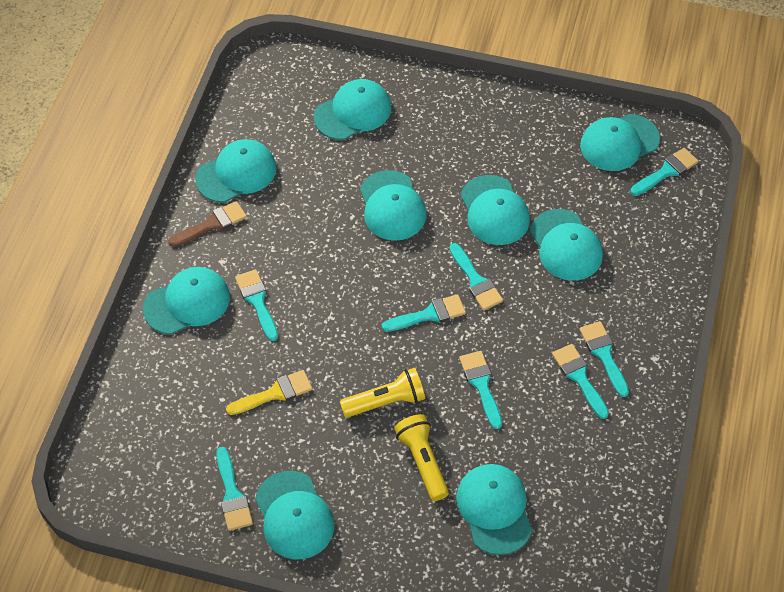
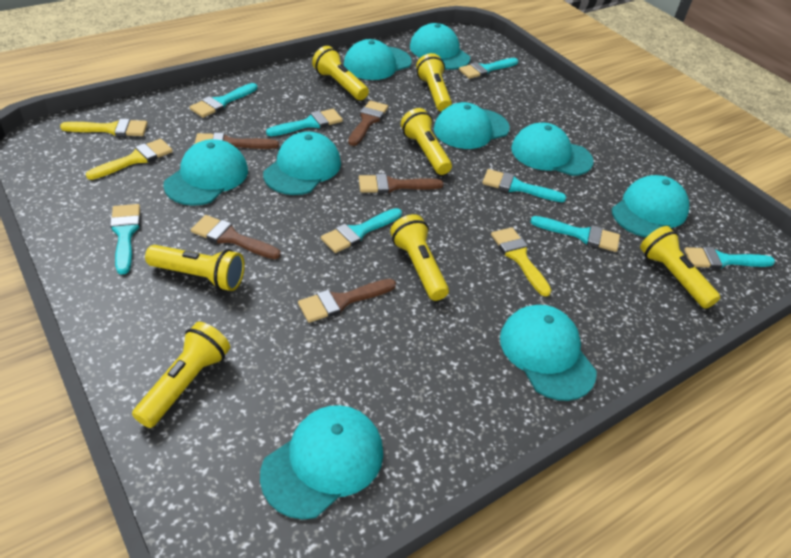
brown brush: [168,201,247,247] = 1 -> [191,215,281,259] [195,133,279,149] [298,279,396,323] [348,100,388,146] [359,174,444,193] = 5
yellow brush: [226,370,312,415] = 1 -> [60,119,148,137] [86,139,173,180] [491,227,552,297] = 3
yellow flashlight: [340,368,425,418] [394,414,449,501] = 2 -> [132,322,230,428] [145,245,245,291] [312,46,369,100] [390,214,449,301] [401,108,452,175] [416,53,452,112] [640,226,720,309] = 7

